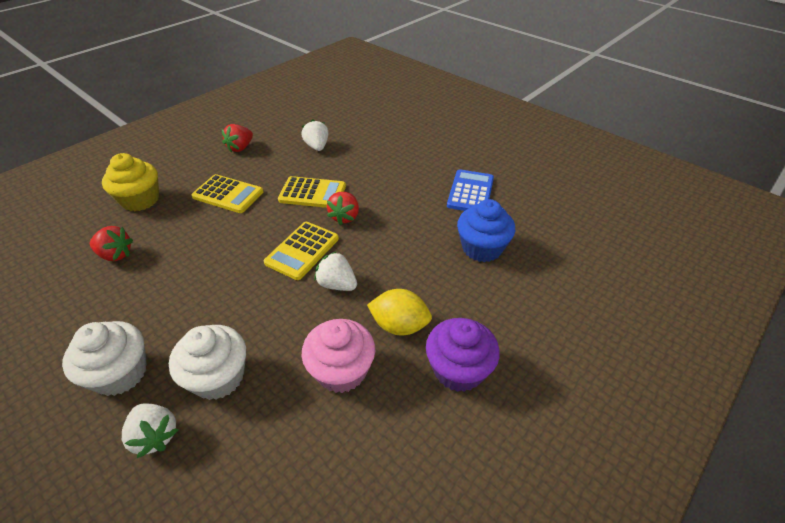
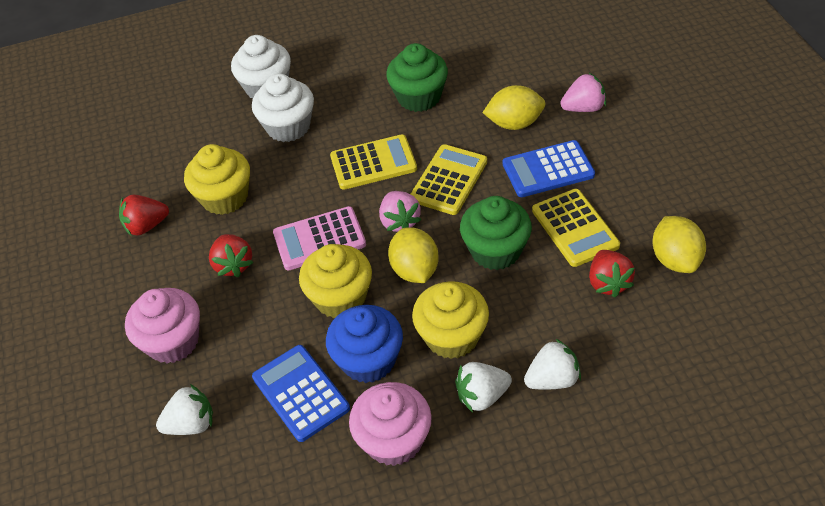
blue calculator: [447,169,494,211] = 1 -> [252,345,350,442] [503,140,595,197] = 2
green cupcake: none = 0 -> [386,43,448,112] [460,196,532,270] = 2
pink calculator: none = 0 -> [273,206,366,270] = 1
pink cupcake: [302,319,375,393] = 1 -> [125,288,200,363] [349,382,432,466] = 2
pink strawberry: none = 0 -> [379,191,421,232] [561,73,606,112] = 2
purple cupcake: [426,318,500,392] = 1 -> none = 0
yellow cupcake: [102,153,159,211] = 1 -> [184,144,250,215] [299,244,372,318] [412,281,489,359] = 3
yellow lemon: [367,289,432,335] = 1 -> [388,227,439,283] [482,85,545,130] [653,216,706,273] = 3

